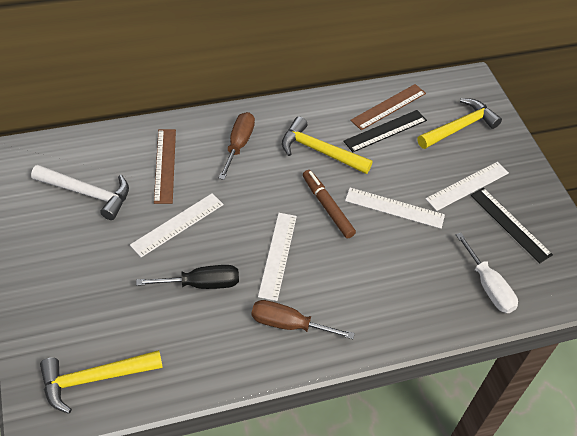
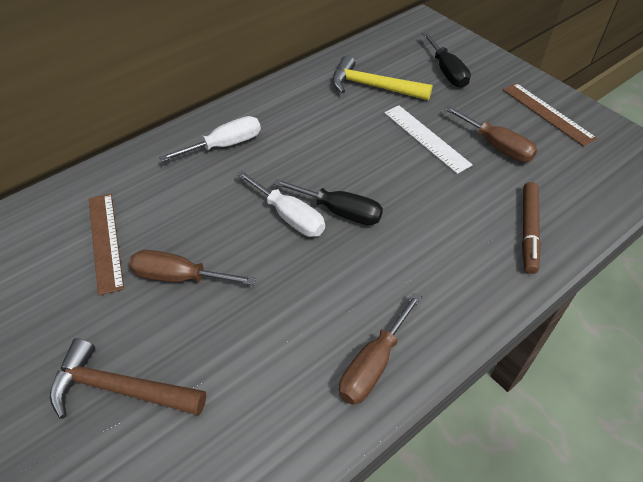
black ruler: [343,110,427,152] [470,188,553,263] = 2 -> none = 0
black screwdriver: [136,265,239,289] = 1 -> [273,179,383,225] [422,32,471,88] = 2
brown hammer: none = 0 -> [50,338,206,419] = 1
brown screwdriver: [219,112,255,180] [251,300,355,339] = 2 -> [129,250,256,285] [339,292,422,405] [444,106,538,162] = 3
white hammer: [31,165,129,220] = 1 -> none = 0
white ruler: [130,193,224,257] [258,213,297,301] [345,188,445,229] [425,162,509,211] = 4 -> [384,105,473,174] = 1
white screwdriver: [456,233,518,313] = 1 -> [159,116,261,162] [236,170,325,237] = 2
yellow hammer: [40,350,163,414] [282,117,373,174] [418,98,502,149] = 3 -> [332,55,433,100] = 1

